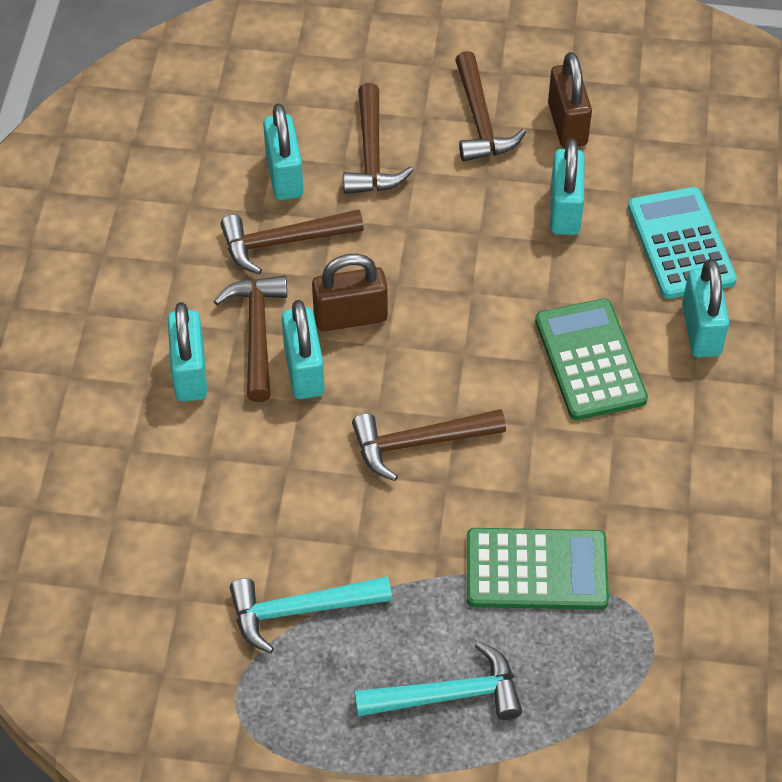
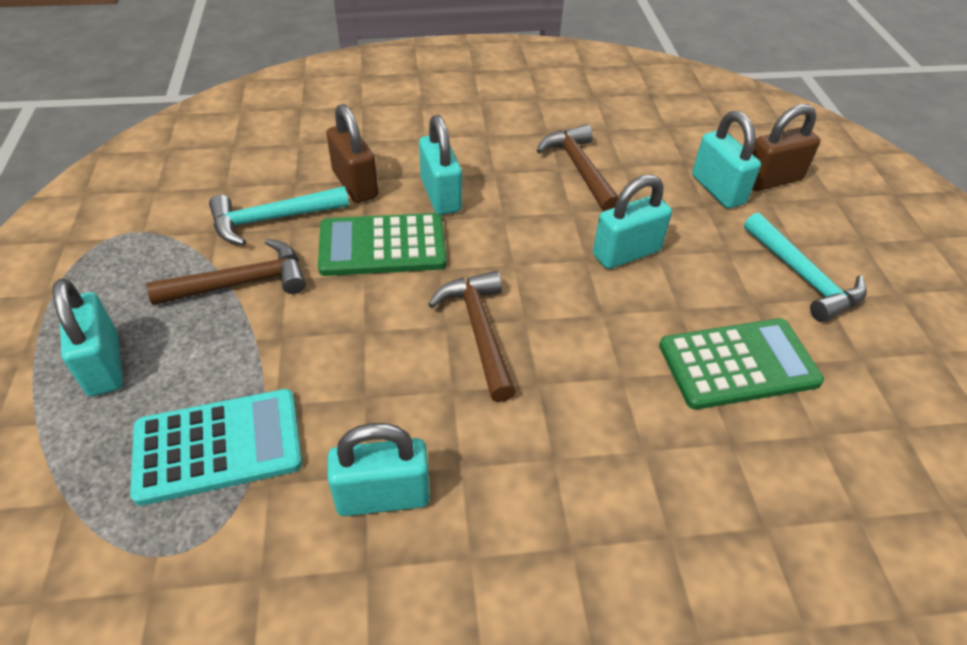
brown hammer: [214,276,287,402] [220,209,364,274] [343,83,413,194] [352,409,506,481] [455,51,526,162] = 5 -> [146,239,306,305] [428,271,516,402] [536,125,618,211] = 3

